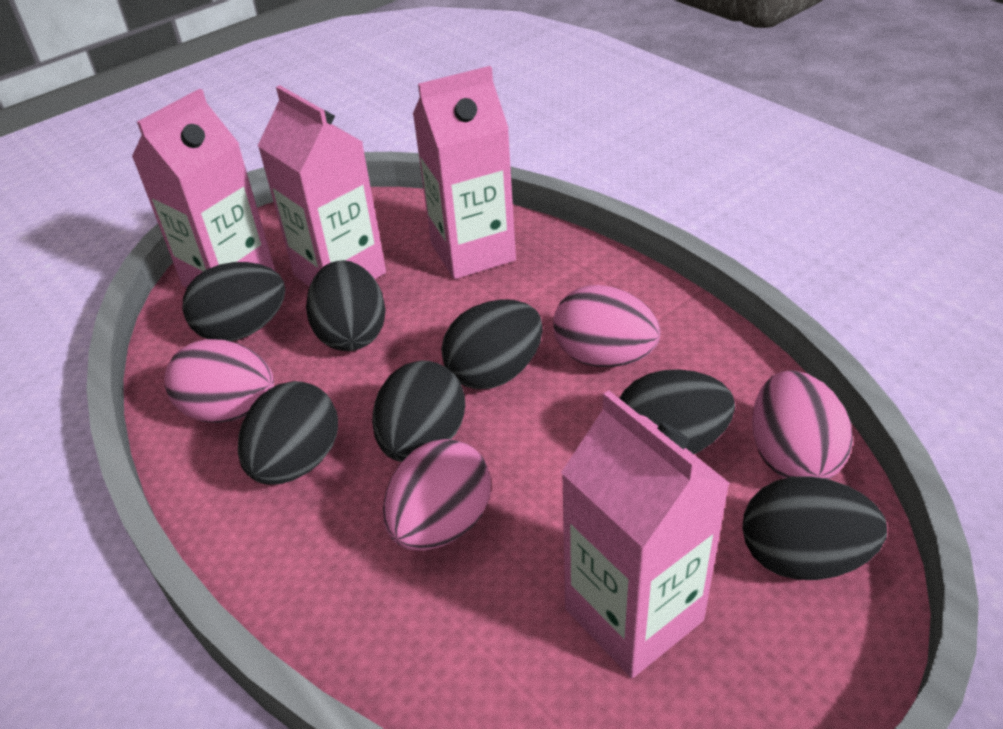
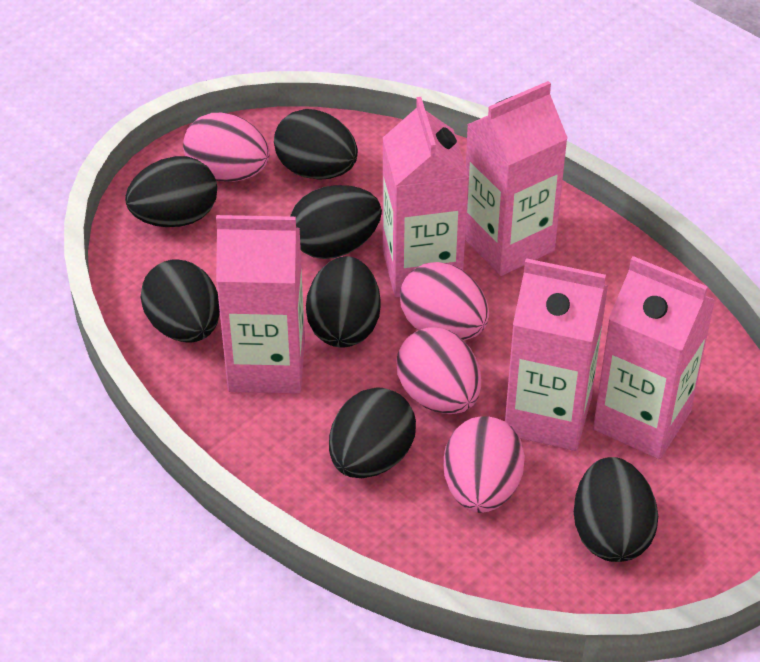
pink carton: [132,89,276,288] [257,85,386,287] [413,66,516,279] [561,390,730,678] = 4 -> [216,215,305,394] [383,97,469,297] [465,81,568,276] [505,258,608,451] [593,256,715,459] = 5

